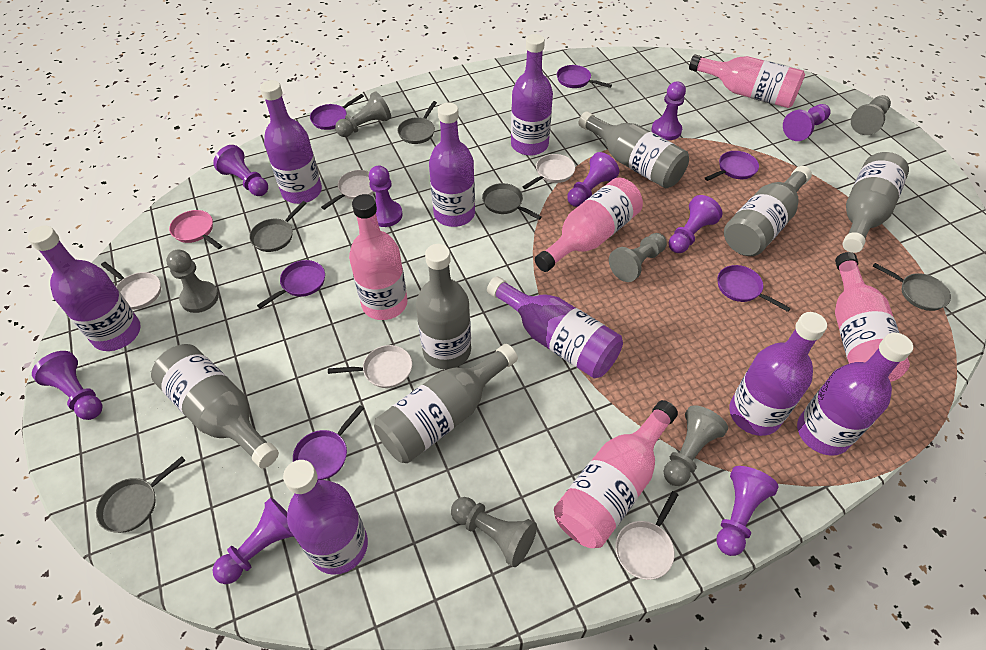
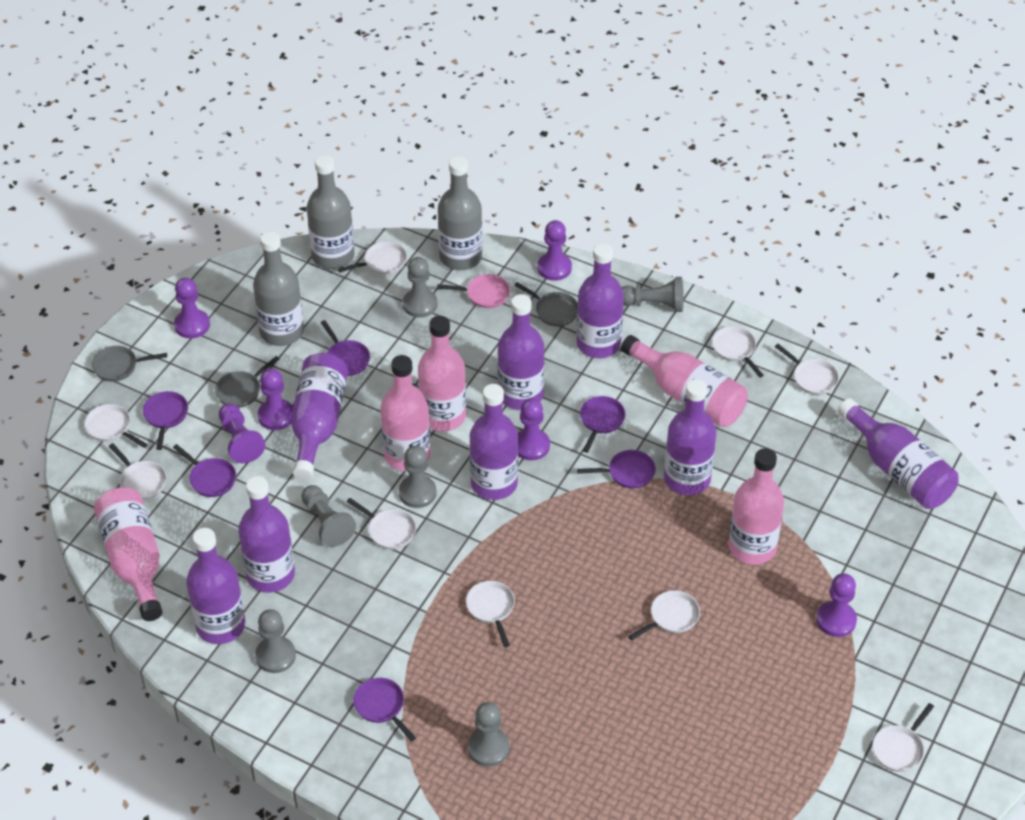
grey bottle: [151,344,279,468] [374,344,518,463] [416,244,471,369] [579,111,689,188] [724,166,812,256] [842,152,909,253] = 6 -> [253,231,304,346] [307,155,355,269] [438,156,483,270] = 3
grey pan: [96,456,186,533] [249,201,307,252] [397,101,437,144] [482,183,542,220] [873,263,951,311] = 5 -> [92,346,167,382] [215,356,279,408] [514,282,578,326] = 3
purple pawn: [32,351,103,420] [212,497,294,584] [213,145,268,196] [369,166,403,227] [567,152,619,207] [652,82,686,140] [669,195,722,253] [716,466,779,556] [783,104,831,141] = 9 -> [174,278,210,339] [219,403,265,463] [258,368,293,430] [518,398,550,460] [537,220,572,281] [816,573,857,637] = 6
white pan: [101,262,161,310] [321,170,374,210] [328,345,412,388] [522,154,575,189] [615,491,678,580] = 5 -> [84,404,148,448] [109,443,167,500] [338,241,407,275] [347,498,416,549] [466,581,515,647] [628,590,700,641] [712,326,764,378] [775,344,839,395] [872,703,934,772] = 9

